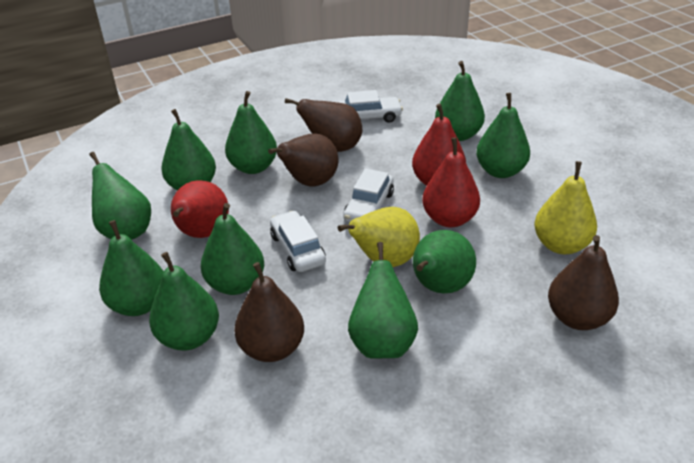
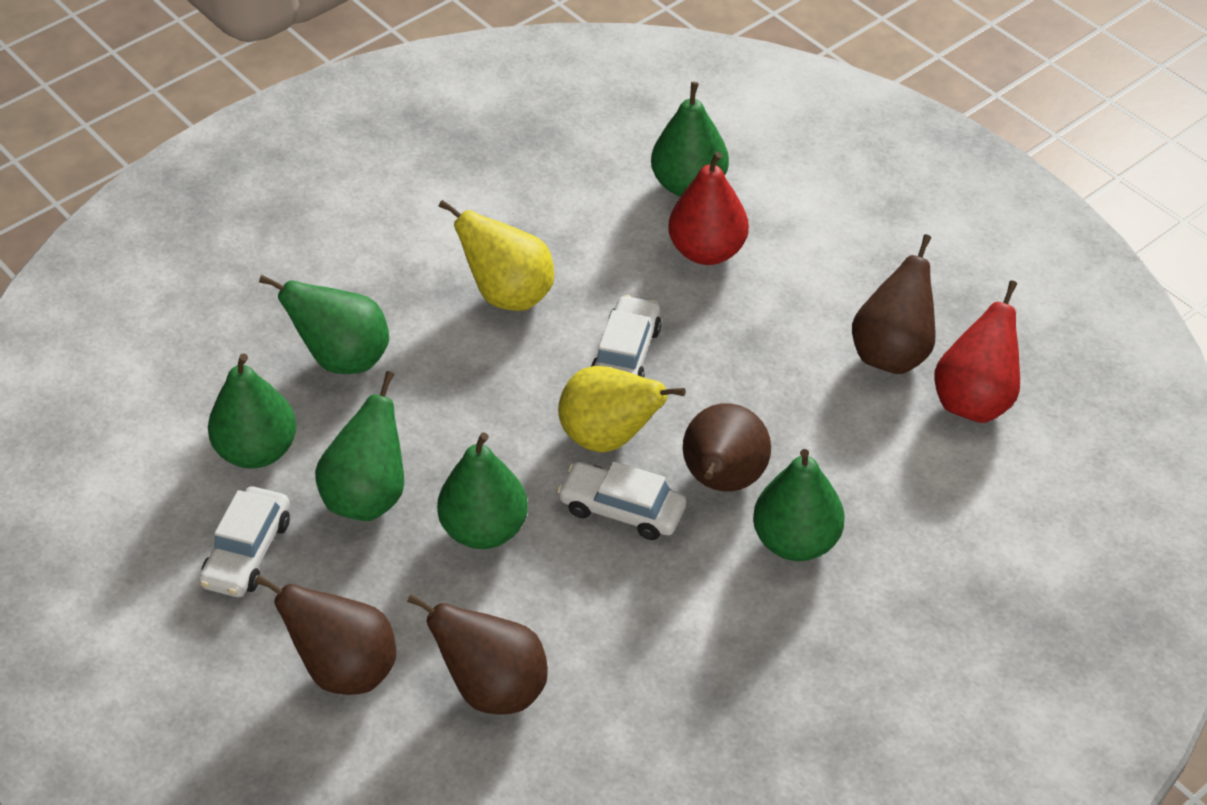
green pear: [89,152,151,240] [99,220,164,316] [149,252,219,350] [161,109,216,191] [201,203,264,295] [225,91,277,174] [348,242,418,358] [413,230,476,293] [435,61,485,141] [476,93,530,178] = 10 -> [208,354,297,469] [259,275,389,374] [315,371,404,521] [437,432,528,549] [651,82,729,197] [753,449,845,561] = 6
red pear: [171,180,229,238] [412,104,466,186] [422,137,480,228] = 3 -> [668,152,749,265] [934,280,1020,423] = 2

